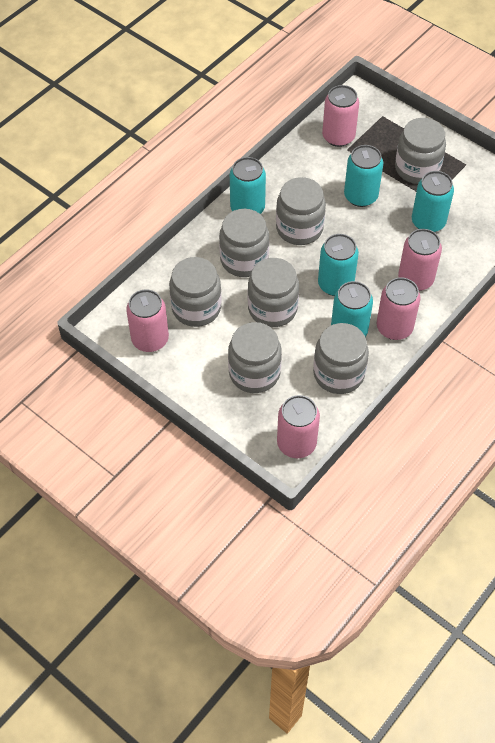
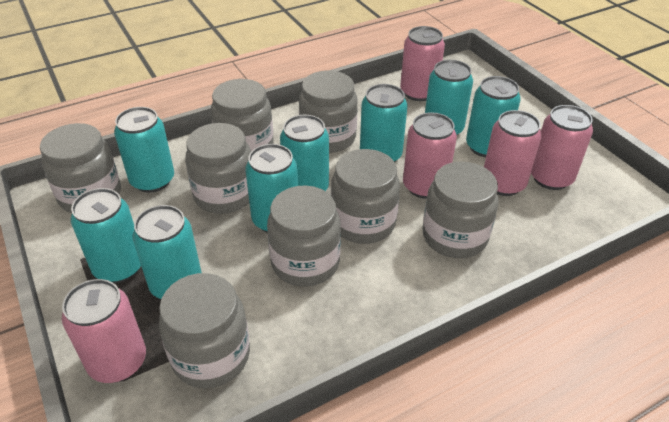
grey jar: [169,257,222,327] [219,209,269,277] [228,322,282,393] [248,258,299,327] [276,177,326,245] [313,323,369,394] [395,118,446,184] = 7 -> [40,123,121,213] [159,273,250,388] [185,123,251,214] [211,79,274,151] [267,185,341,286] [299,71,357,153] [331,149,400,244] [422,161,499,258] = 8
turquoise can: [230,157,266,214] [318,234,359,296] [331,281,373,337] [344,145,383,207] [412,171,454,232] = 5 -> [71,188,141,283] [114,107,174,193] [133,205,202,299] [245,144,298,233] [280,115,329,191] [360,84,408,162] [425,60,473,135] [466,76,521,157] = 8

